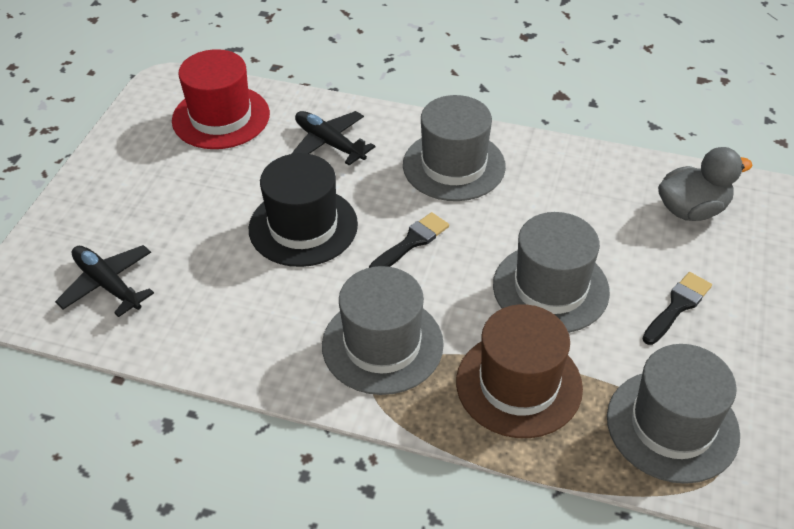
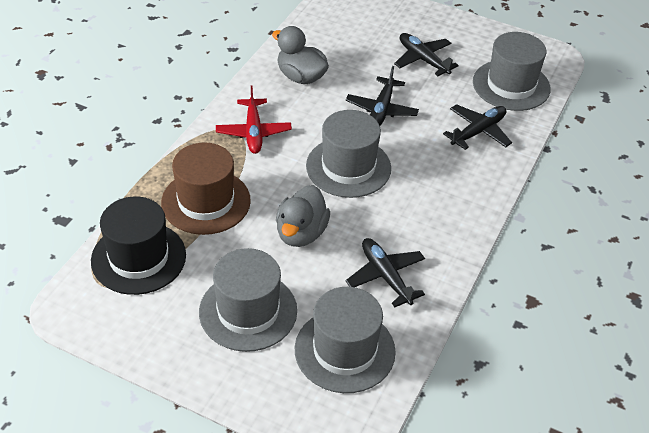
black brush: [369,212,449,268] [642,272,712,345] = 2 -> none = 0
black plane: [55,245,154,317] [291,111,375,165] = 2 -> [346,66,419,126] [346,238,425,307] [394,33,459,76] [443,104,512,150] = 4
grey duck: [658,147,753,221] = 1 -> [272,26,329,84] [276,185,330,247] = 2
red hat: [172,49,270,149] = 1 -> none = 0
red plane: none = 0 -> [216,85,292,154] = 1

